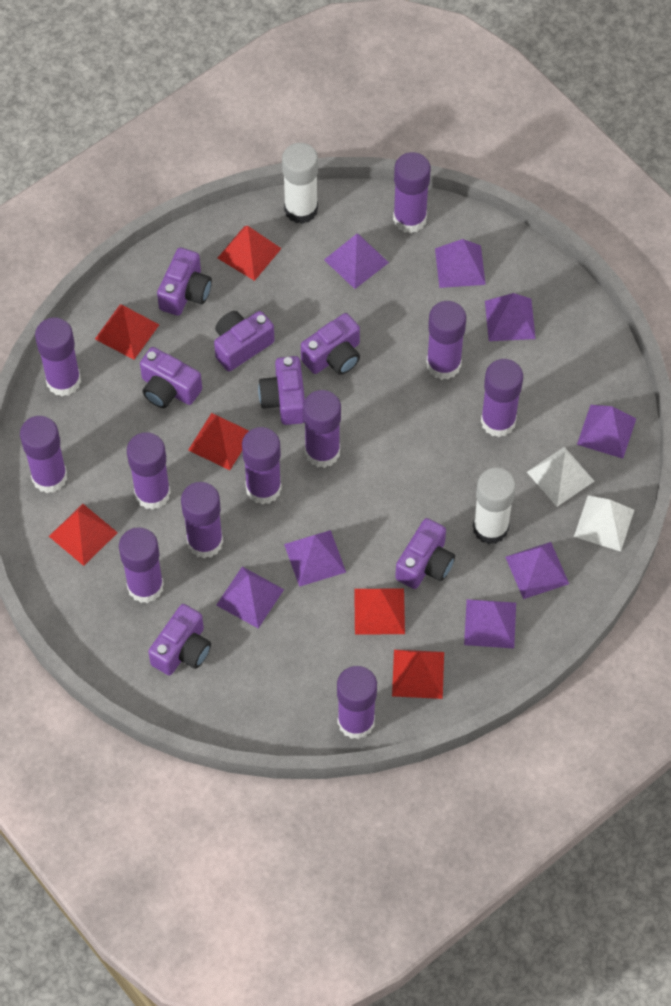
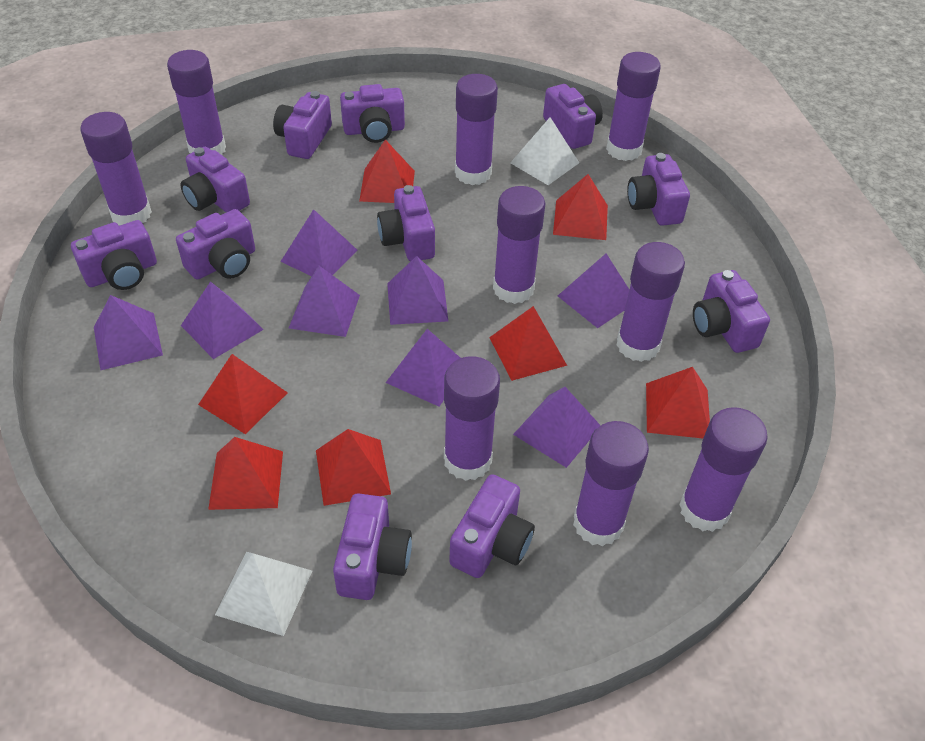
purple camera: [140,347,202,408] [148,604,211,675] [157,248,212,316] [214,311,274,372] [258,356,305,425] [301,313,360,375] [395,518,455,589] = 7 -> [71,220,157,290] [176,209,255,280] [180,147,250,213] [273,91,332,159] [333,493,412,600] [340,84,405,143] [377,185,435,261] [449,474,535,578] [543,84,603,149] [627,153,690,226] [693,270,770,353] = 11
purple glue stick: [20,416,67,493] [35,317,81,397] [119,527,164,603] [127,432,171,510] [181,482,223,558] [242,427,282,505] [303,390,341,468] [337,666,377,739] [393,152,431,233] [426,301,466,380] [481,359,523,437] = 11 -> [80,112,152,226] [167,50,226,155] [444,356,500,481] [455,74,498,185] [493,186,546,304] [573,421,649,546] [606,52,661,161] [616,242,685,362] [679,407,768,532] = 9
red pyramid: [49,504,118,566] [95,304,159,360] [188,413,249,470] [217,226,282,281] [354,588,405,635] [392,650,444,699] = 6 -> [198,354,288,434] [208,437,283,510] [316,429,391,506] [359,140,415,203] [489,306,567,381] [553,174,608,240] [646,367,710,438] = 7
white glue stick: [282,143,318,224] [473,467,516,544] = 2 -> none = 0

